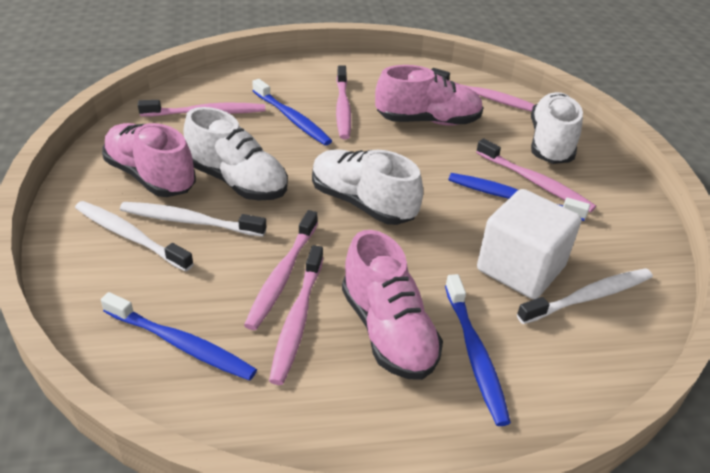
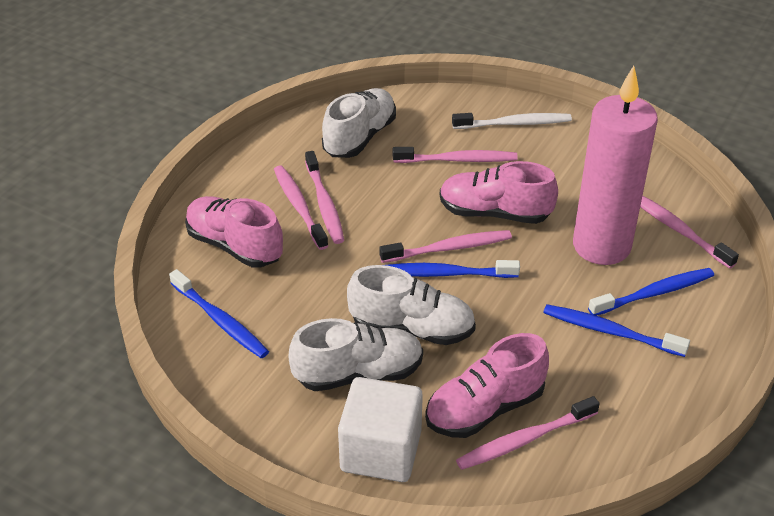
pink candle: none = 0 -> [573,66,658,265] = 1
white toothbrush: [75,201,194,272] [120,202,266,237] [517,268,653,324] = 3 -> [452,113,572,129] = 1

